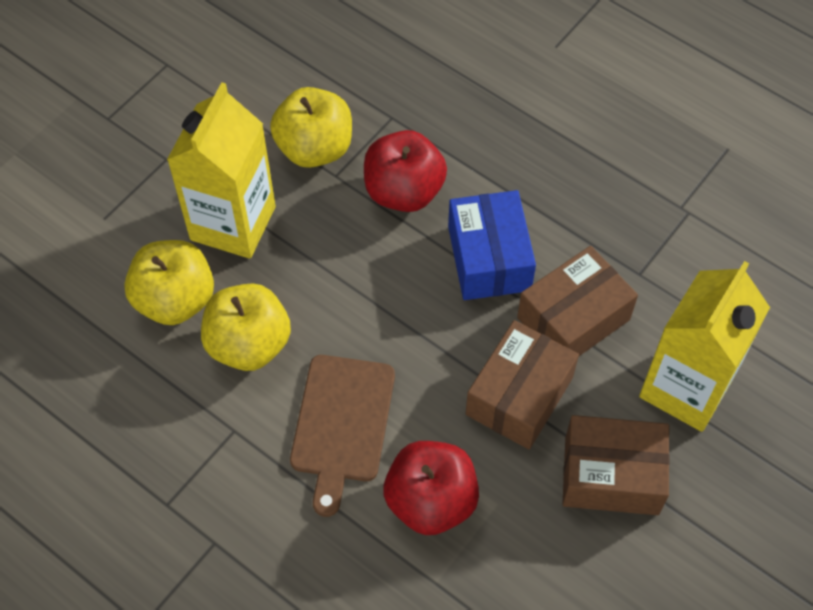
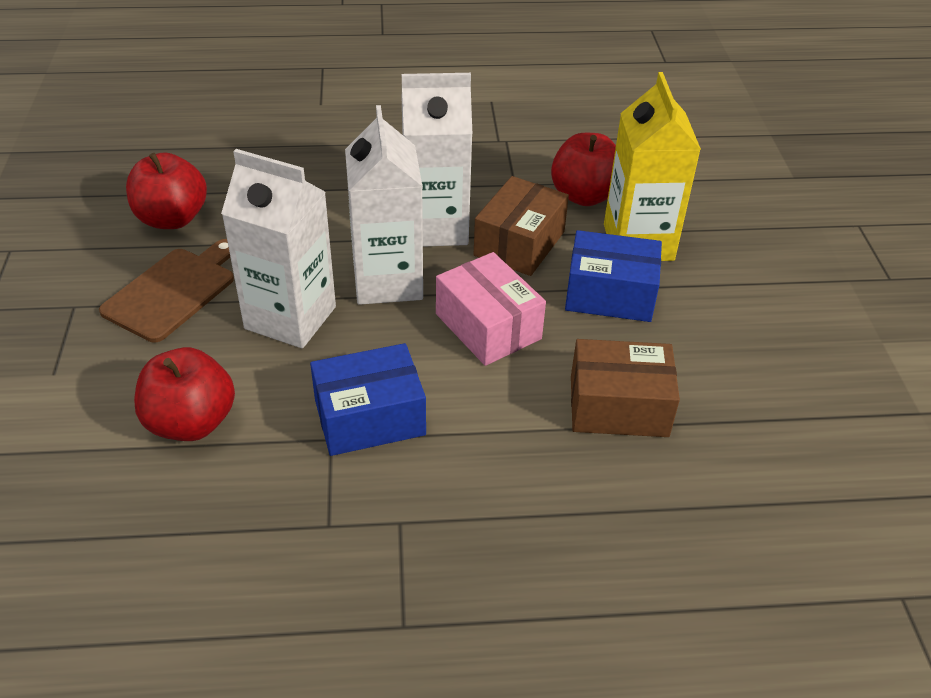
blue box: [448,190,536,300] = 1 -> [310,343,426,456] [565,230,662,322] = 2
brown box: [466,320,579,449] [517,246,638,356] [562,415,670,515] = 3 -> [474,176,569,276] [571,339,680,437] = 2
pink box: none = 0 -> [436,252,546,366] = 1
red apple: [364,130,447,212] [383,441,479,535] = 2 -> [126,153,207,229] [134,347,235,441] [551,133,616,206] = 3
white carton: none = 0 -> [221,149,336,348] [345,105,423,305] [402,73,472,247] = 3
yellow apple: [124,240,214,325] [201,283,291,371] [270,87,352,168] = 3 -> none = 0
yellow carton: [167,82,276,259] [639,261,770,432] = 2 -> [604,72,701,261] = 1

